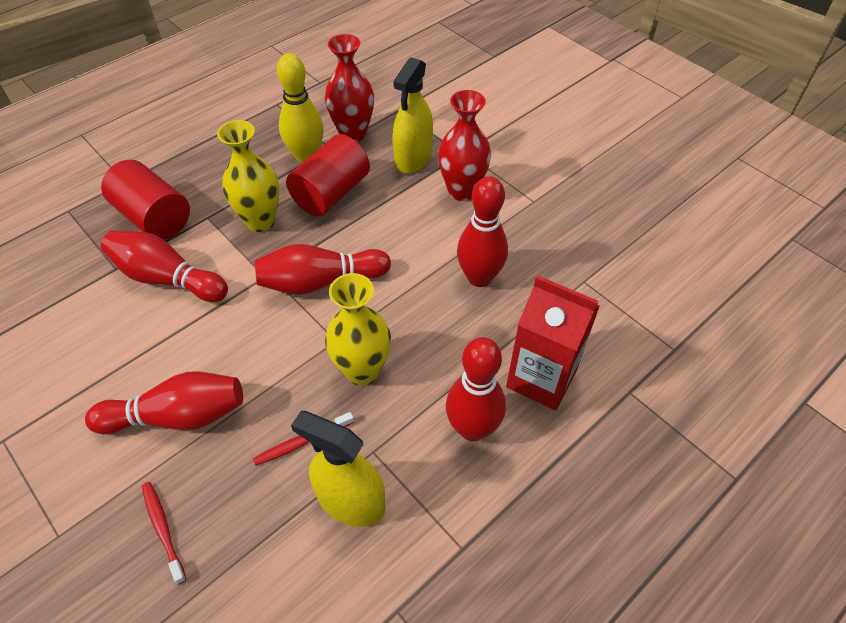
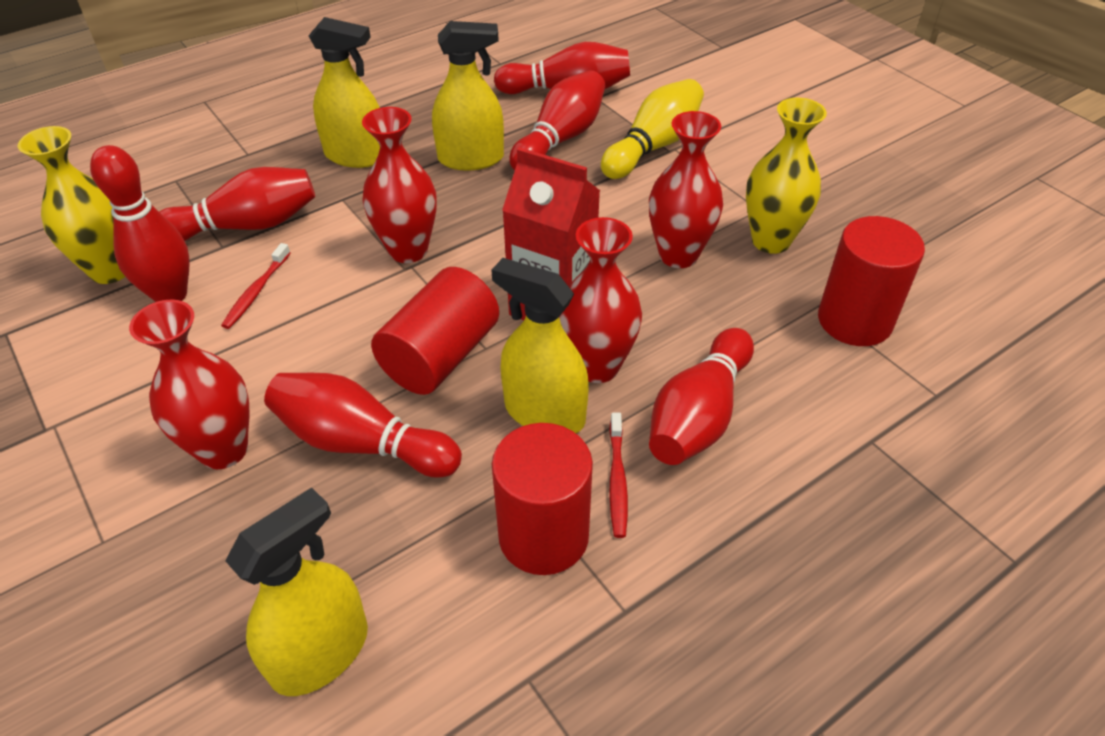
red bowling pin: [85,371,243,434] [101,230,228,302] [254,244,391,295] [446,337,506,441] [457,176,508,287] = 5 -> [90,145,190,302] [159,167,315,241] [264,373,462,478] [494,42,630,94] [509,70,605,170] [649,328,754,465] = 6
red cylinder: [101,160,190,240] [286,134,370,216] = 2 -> [371,267,499,395] [492,423,593,575] [818,216,925,346] = 3
red vase: [325,34,374,142] [438,90,491,201] = 2 -> [129,299,249,469] [362,107,437,263] [559,217,642,383] [649,111,723,268] = 4
yellow spray bottle: [291,411,385,527] [393,57,433,173] = 2 -> [226,488,368,696] [308,17,380,168] [432,21,504,170] [491,258,589,433] = 4

